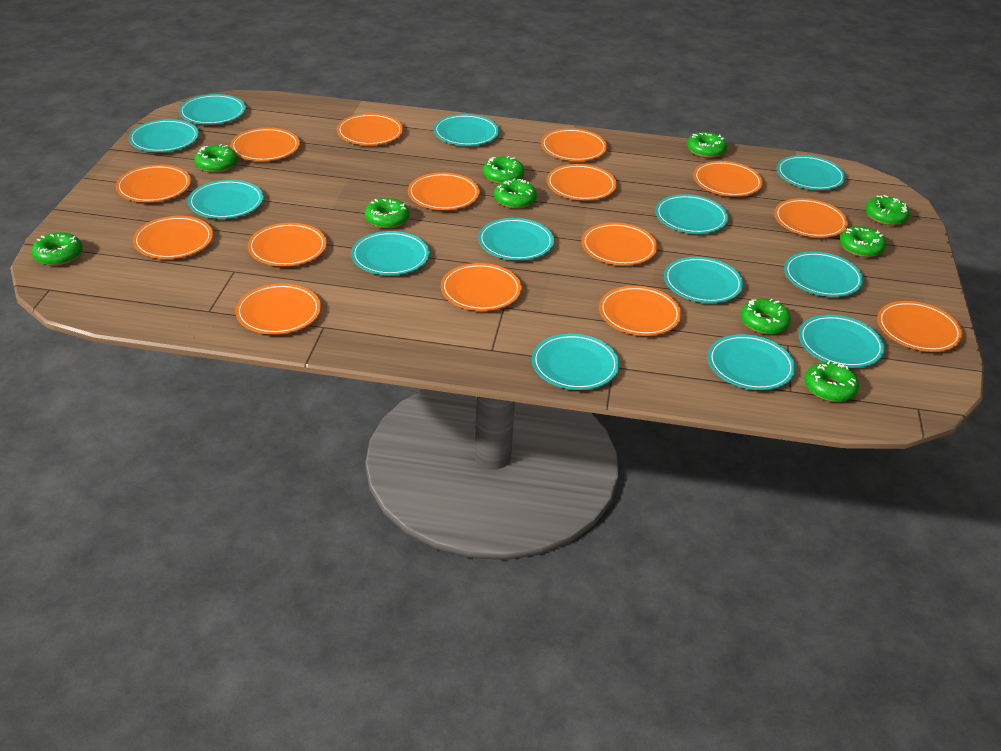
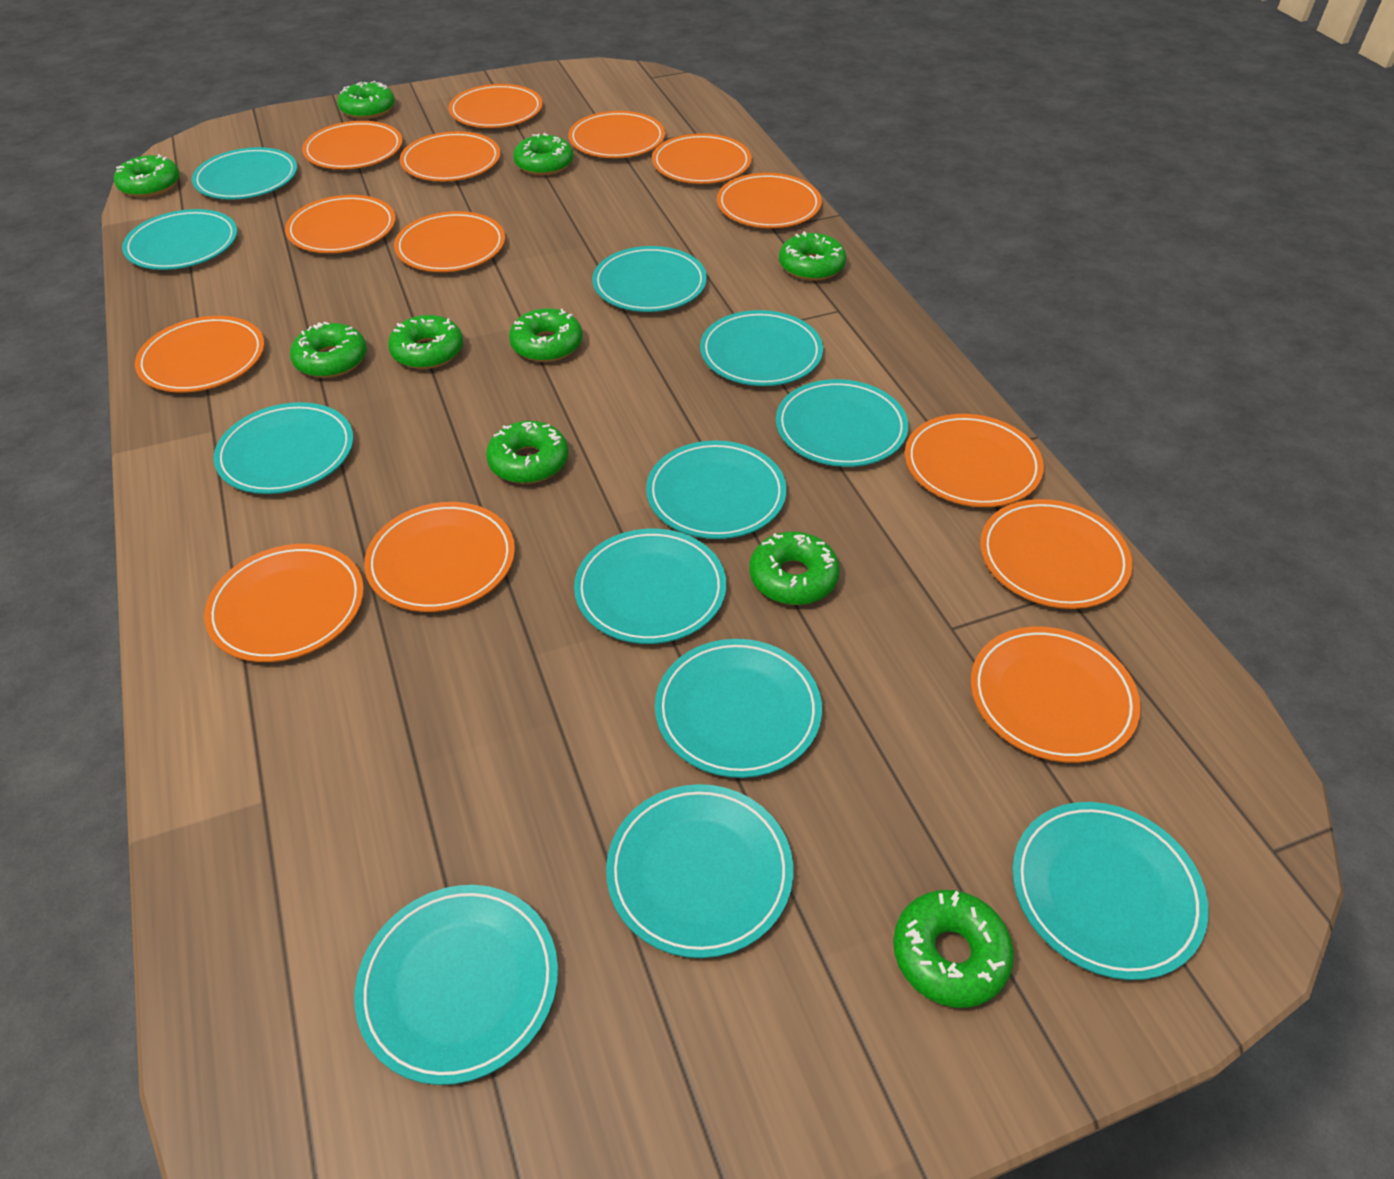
orange plate: [116,165,191,202] [133,216,213,259] [230,128,300,161] [235,284,321,335] [248,223,327,266] [337,113,403,145] [408,172,480,210] [441,263,522,311] [541,128,607,161] [547,164,617,200] [581,223,657,265] [599,286,682,336] [693,161,763,197] [774,198,848,238] [877,301,963,352] = 15 -> [135,316,265,393] [204,544,364,662] [285,195,396,253] [302,121,403,169] [364,502,515,612] [394,211,505,272] [400,131,500,181] [449,84,543,128] [568,111,665,158] [652,133,752,184] [717,173,822,228] [905,414,1044,507] [971,627,1141,763] [980,499,1132,609] = 14
turquoise plate: [129,119,199,152] [179,94,246,125] [188,180,263,219] [351,231,430,275] [434,114,499,146] [478,218,554,260] [532,334,619,390] [655,194,728,234] [664,257,743,303] [708,334,795,390] [777,155,846,190] [784,251,864,297] [799,315,885,368] = 13 -> [122,209,237,270] [192,147,297,199] [214,402,354,494] [355,885,558,1085] [574,529,726,644] [592,246,707,312] [606,784,793,958] [646,440,787,539] [655,639,822,778] [700,310,823,386] [776,379,909,467] [1012,802,1209,980] = 12

